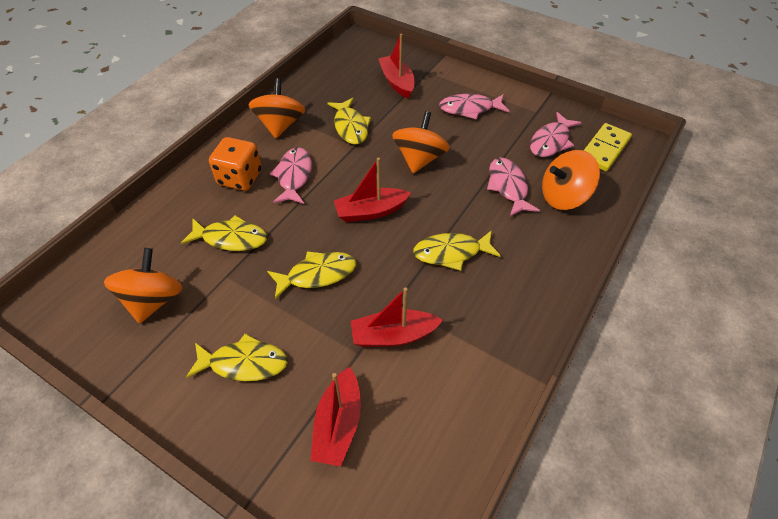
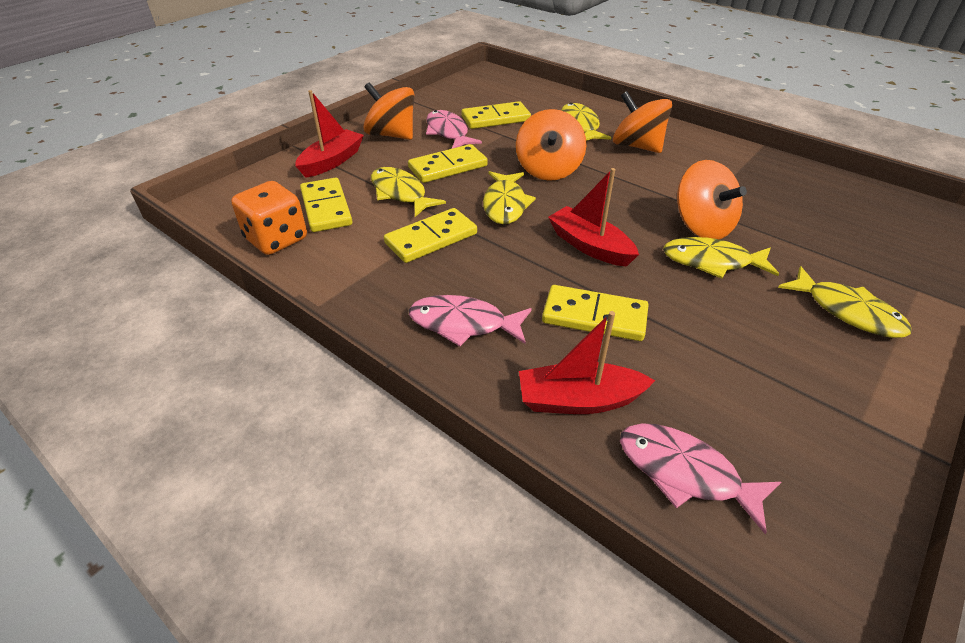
pink fish: [269,147,312,204] [439,94,509,120] [487,158,540,216] [530,112,582,157] = 4 -> [409,295,532,347] [426,110,482,149] [620,423,781,534] = 3
red boat: [310,367,361,466] [334,158,411,222] [351,287,443,347] [378,34,415,99] = 4 -> [295,90,364,178] [519,311,655,414] [548,168,639,267] = 3
yellow domino: [583,123,632,171] = 1 -> [300,178,352,232] [384,208,477,263] [408,144,488,183] [461,101,531,129] [542,285,648,341] = 5

